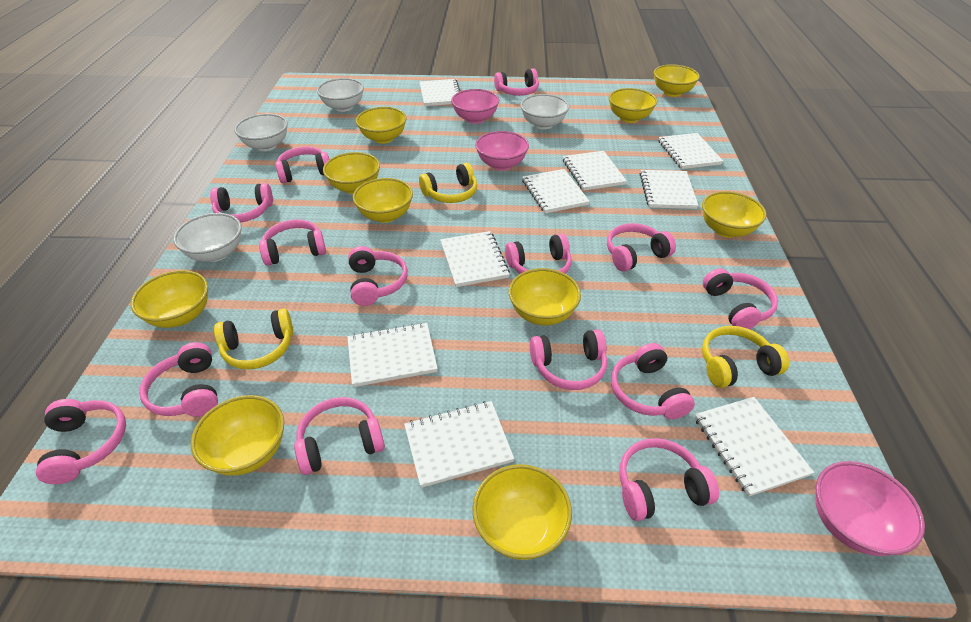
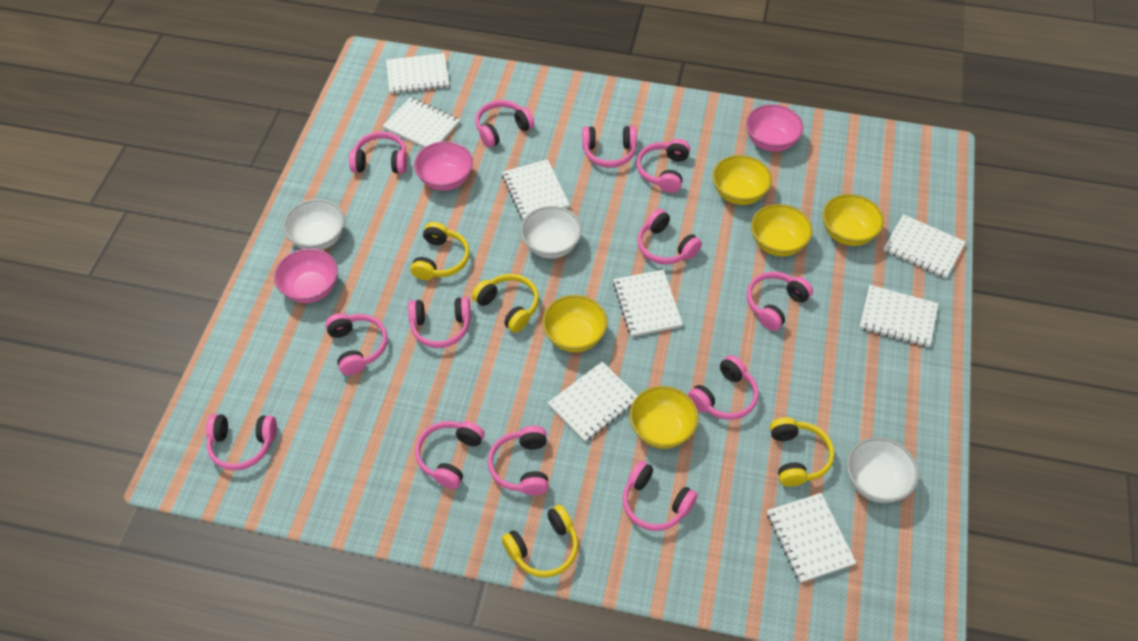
pink headphones: [36,399,126,484] [139,342,218,417] [210,183,273,223] [259,219,326,266] [275,147,330,183] [294,397,385,475] [348,246,408,306] [494,68,539,96] [505,234,572,274] [530,329,607,390] [607,223,676,272] [611,343,695,419] [620,438,719,521] [703,268,778,329] = 14 -> [206,414,277,471] [325,313,388,375] [349,131,407,174] [408,297,471,348] [415,421,485,489] [475,100,535,148] [488,426,549,495] [582,126,637,168] [622,461,697,531] [636,139,690,193] [637,209,702,264] [688,355,758,420] [747,272,813,331] = 13
white bowl: [173,213,242,262] [234,114,288,151] [317,78,364,112] [520,94,569,129] = 4 -> [283,199,345,250] [520,206,582,259] [847,437,919,503] = 3
white notebook: [347,322,438,387] [404,401,514,488] [420,79,460,106] [440,231,510,287] [522,169,590,213] [563,151,627,191] [640,170,699,209] [658,133,723,169] [695,397,814,497] = 9 -> [383,97,460,148] [386,53,449,94] [502,159,570,220] [548,362,638,442] [613,270,683,337] [767,493,856,583] [860,285,938,347] [883,214,965,279] = 8
yellow bowl: [131,270,208,328] [191,395,284,476] [323,152,380,194] [353,178,413,223] [356,107,407,144] [472,464,572,560] [509,268,581,325] [609,88,657,123] [654,64,700,97] [702,191,767,238] = 10 -> [542,295,608,352] [629,386,699,449] [713,155,772,205] [751,204,813,257] [823,194,884,246] = 5
yellow headphones: [214,309,293,370] [419,163,477,203] [702,326,789,388] = 3 -> [410,222,470,280] [472,274,539,333] [502,505,578,578] [770,417,834,486] = 4

